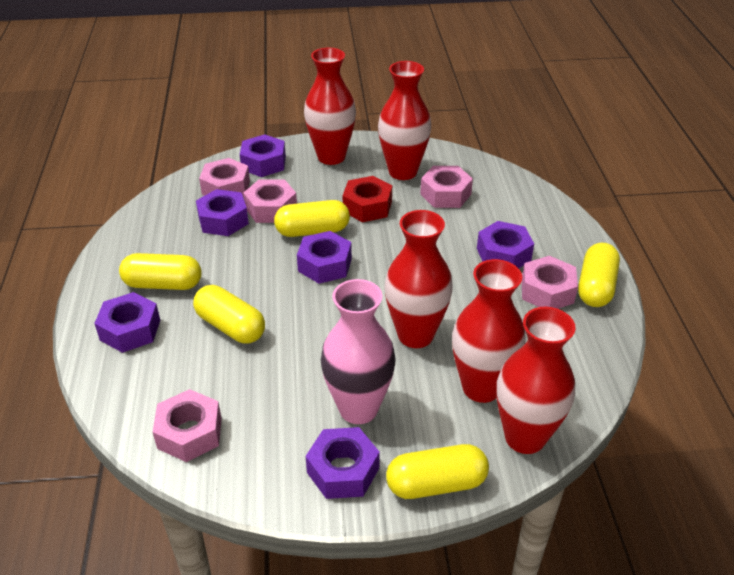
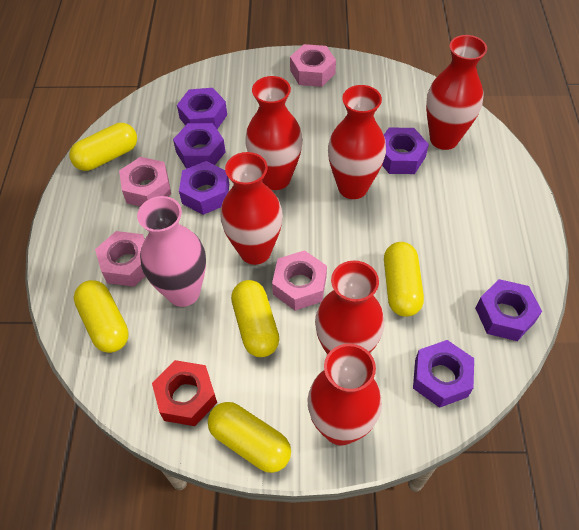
pink nut: [153,389,222,462] [199,158,250,197] [243,179,297,223] [420,166,473,208] [522,256,578,309] = 5 -> [95,231,145,287] [119,157,171,206] [272,250,327,311] [290,44,336,87] = 4
red vase: [304,48,356,165] [378,61,431,180] [384,210,453,348] [452,259,526,403] [497,307,576,454] = 5 -> [221,152,283,265] [245,76,303,190] [307,344,382,445] [315,260,384,355] [328,85,386,199] [426,35,487,150] = 6

